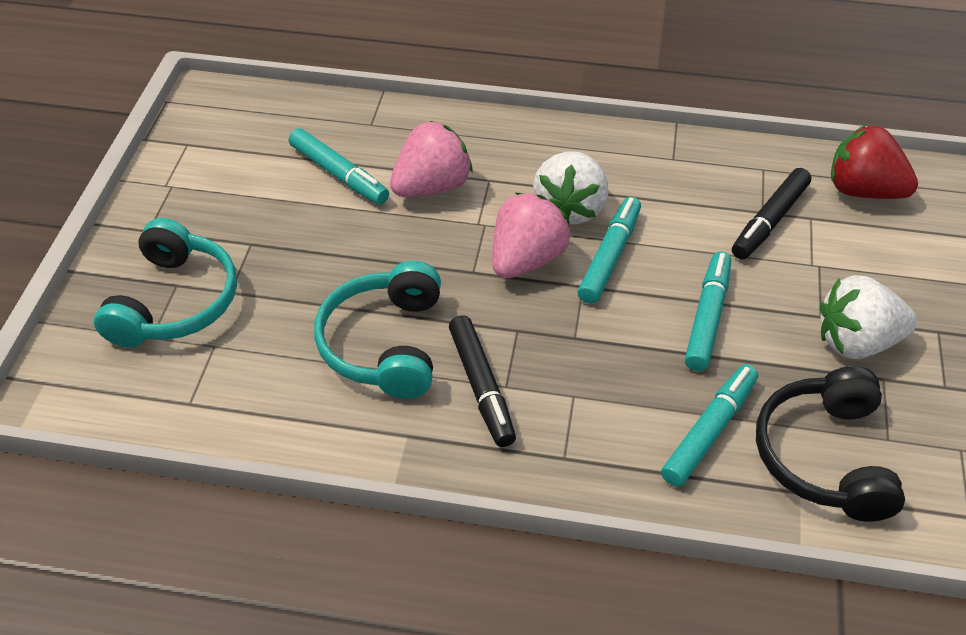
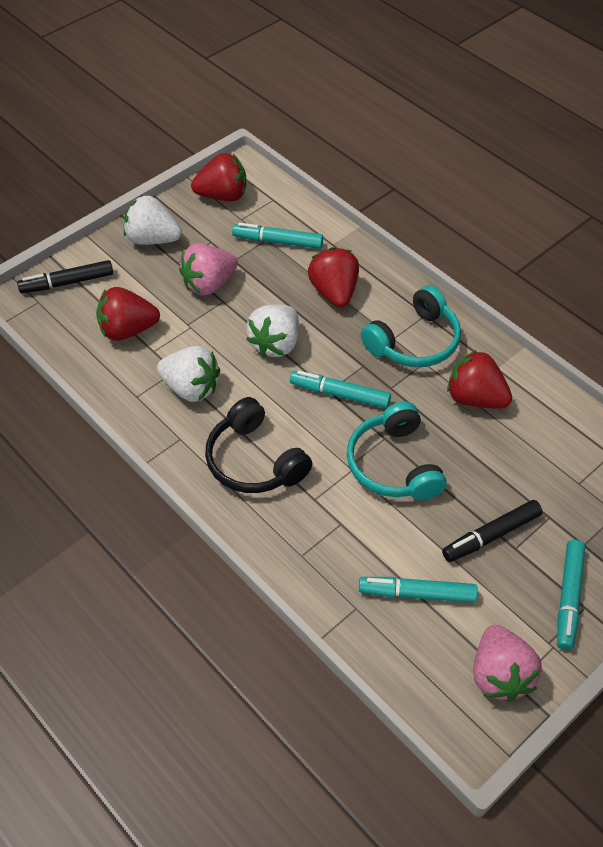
red strawberry: [831,125,918,199] = 1 -> [96,287,160,341] [191,153,247,201] [308,247,359,308] [447,350,512,409] = 4
white strawberry: [533,152,608,225] [820,275,917,359] = 2 -> [124,196,182,245] [157,346,220,402] [246,305,299,357] = 3

